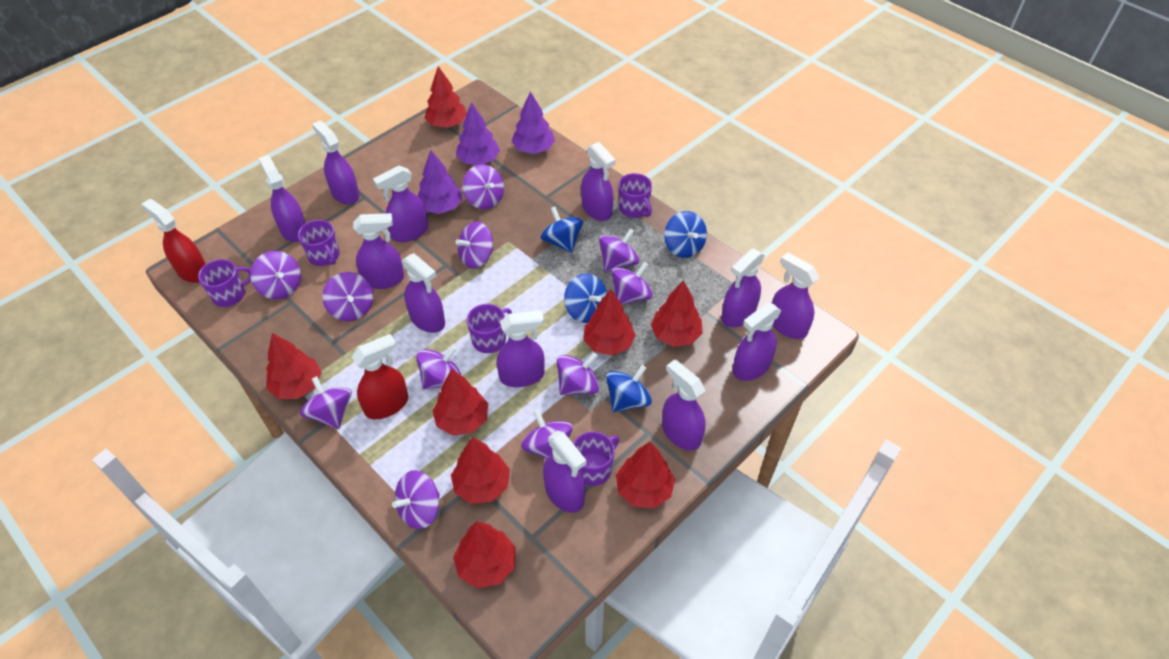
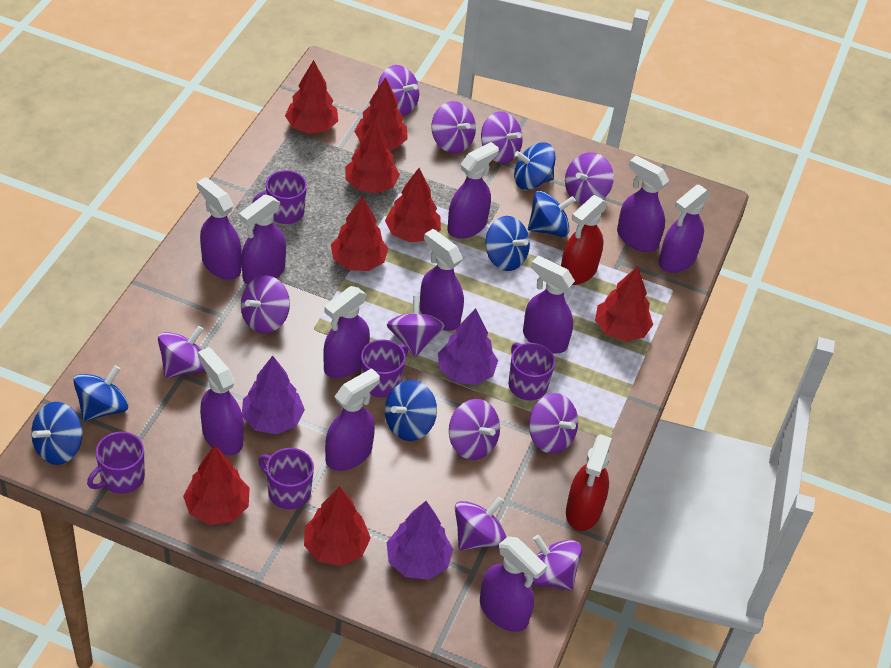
blue spinning top: [540,207,583,253] [564,273,607,323] [606,365,652,412] [664,211,707,258] = 4 -> [31,402,82,465] [73,365,128,421] [385,380,437,441] [485,216,530,271] [514,142,556,190] [528,191,576,237] = 6
purple spray bottle: [258,155,306,242] [312,121,360,205] [353,213,404,289] [373,165,428,242] [402,253,445,333] [497,310,545,387] [543,431,587,513] [581,142,616,221] [662,360,706,450] [721,249,765,327] [733,303,781,381] [772,252,819,339] = 12 -> [197,177,242,279] [198,347,244,455] [239,194,286,284] [323,286,370,378] [325,368,380,471] [420,229,464,331] [448,142,499,239] [480,537,547,632] [523,256,575,353] [617,155,669,252] [659,184,711,273] = 11

